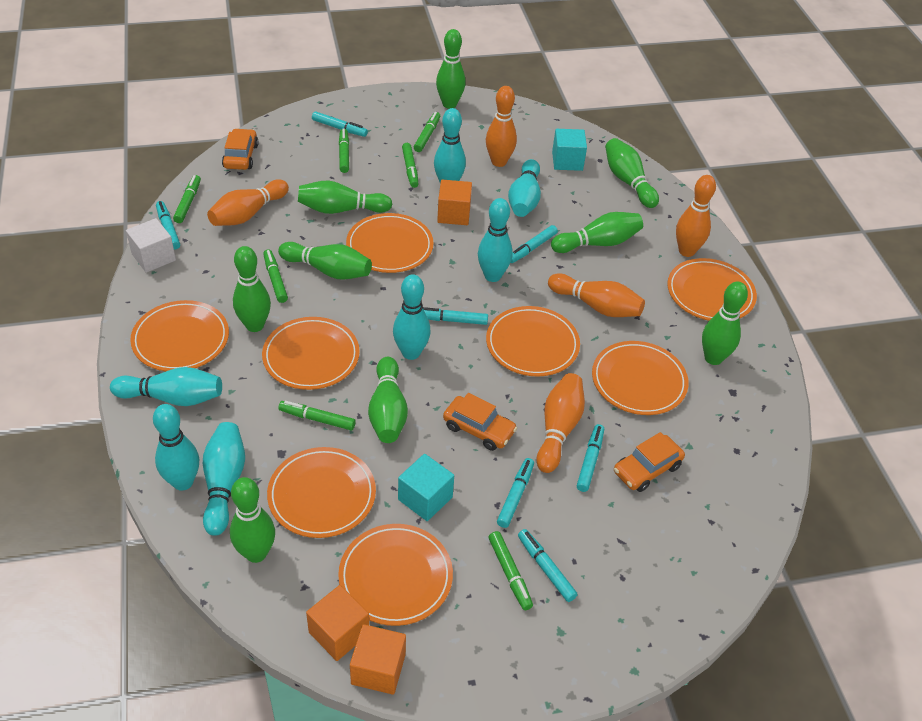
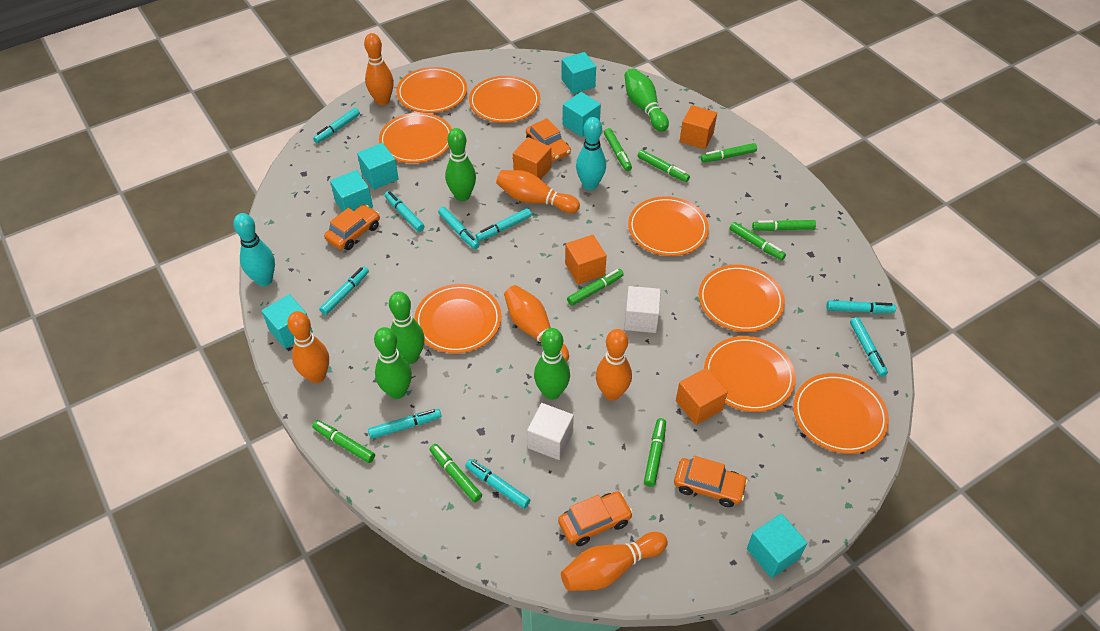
green bowling pin: [230,477,275,563] [233,246,271,332] [278,242,372,279] [298,180,392,214] [368,357,408,443] [436,29,465,109] [551,212,643,253] [605,138,659,208] [702,282,748,365] = 9 -> [374,327,412,399] [389,291,425,364] [445,128,476,201] [534,328,570,400] [624,68,669,132] = 5
green marker: [173,175,201,223] [263,249,288,303] [278,401,356,430] [339,129,349,173] [402,143,418,188] [414,112,440,152] [488,531,533,610] = 7 -> [312,420,375,463] [429,444,482,502] [567,269,624,306] [604,128,632,171] [637,150,690,182] [644,418,666,487] [701,143,757,162] [729,222,786,261] [752,220,816,231] = 9
orange bowling pin: [207,179,289,226] [486,86,517,167] [537,373,585,473] [548,273,645,317] [676,175,716,257] = 5 -> [287,311,329,383] [364,33,394,106] [496,170,580,213] [504,285,569,362] [561,532,668,591] [596,329,632,401] = 6
orange car: [222,128,259,170] [443,393,517,451] [614,432,685,492] = 3 -> [324,204,380,250] [526,118,571,161] [558,491,633,546] [674,456,748,507] = 4
orange cube: [306,585,369,661] [350,624,406,695] [437,179,472,225] = 3 -> [513,137,552,179] [565,235,606,284] [676,368,728,425] [680,105,717,149] = 4
turquoise bowling pin: [110,367,222,406] [153,404,199,491] [203,422,245,536] [393,275,431,360] [434,108,466,184] [478,198,513,282] [508,159,541,217] = 7 -> [233,213,275,286] [576,117,606,190] = 2
turquoise cube: [398,454,454,521] [552,129,587,171] = 2 -> [261,294,313,349] [330,170,373,212] [357,143,399,190] [561,52,596,94] [563,92,601,137] [747,513,807,578] = 6
turquoise marker: [156,201,180,250] [312,111,368,137] [423,307,488,325] [497,458,534,528] [511,225,558,263] [518,529,578,602] [577,424,604,492] = 7 -> [313,108,360,143] [319,266,369,315] [368,409,441,439] [384,191,425,232] [438,207,480,249] [465,459,530,509] [476,208,532,241] [826,300,896,313] [850,317,888,377] = 9
white cube: [126,218,176,273] = 1 -> [527,403,574,460] [624,286,661,333] = 2

